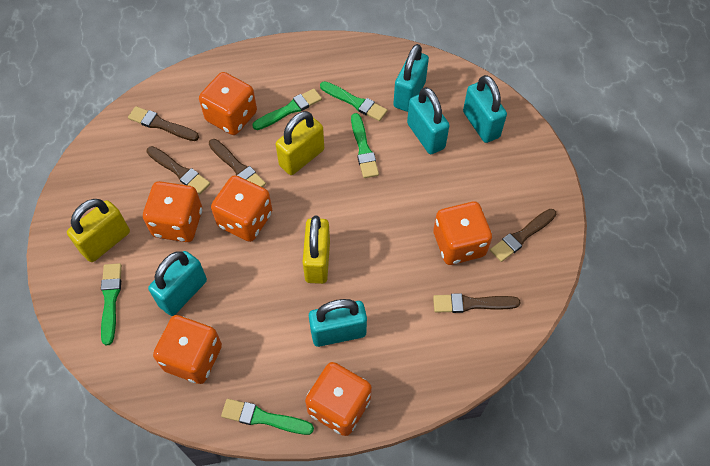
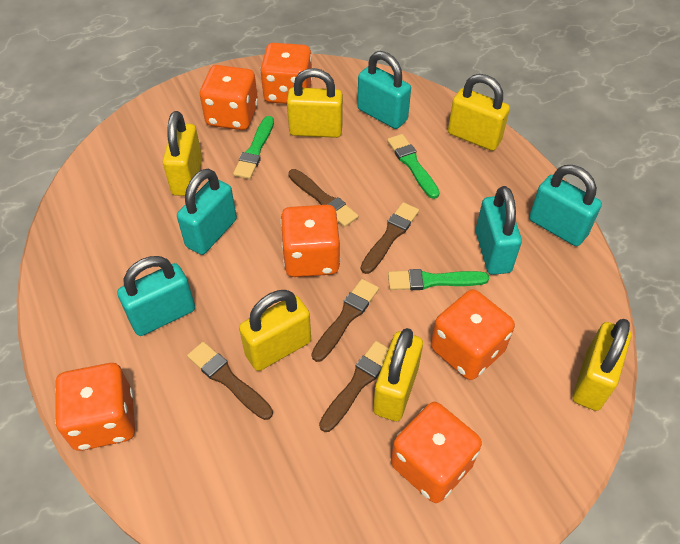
green brush: [101,263,122,345] [221,399,314,435] [252,89,322,130] [320,81,388,121] [351,113,379,178] = 5 -> [233,116,274,179] [387,134,440,199] [388,269,489,290] = 3
yellow padlock: [67,199,130,262] [276,111,324,175] [303,216,330,284] = 3 -> [163,111,202,196] [239,290,311,371] [287,68,343,138] [373,328,423,421] [448,74,510,151] [573,319,631,411] = 6

